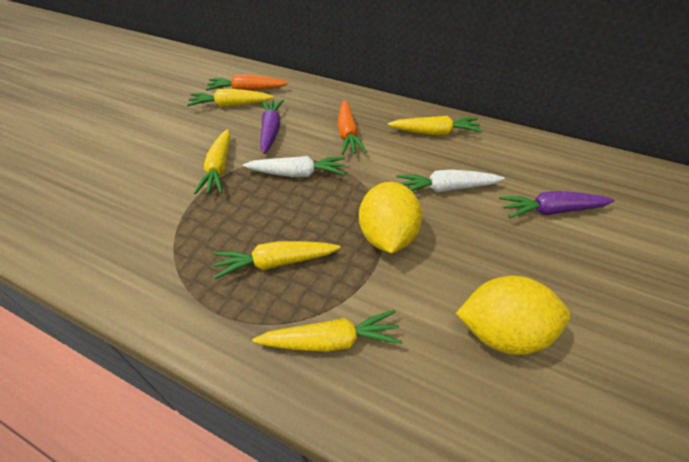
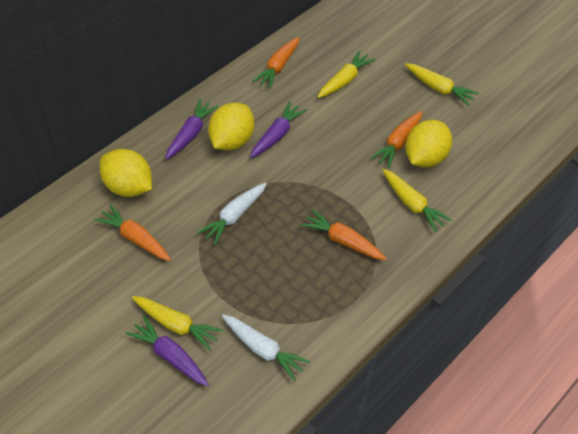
orange carrot: [206,74,288,91] [337,100,367,155] = 2 -> [94,204,171,261] [252,37,299,89] [300,209,387,260] [370,111,423,168] = 4
purple carrot: [260,99,284,154] [499,191,615,218] = 2 -> [125,316,209,386] [165,99,219,160] [250,101,307,158] = 3
yellow carrot: [187,89,274,107] [194,129,231,194] [214,241,340,279] [252,310,403,352] [388,116,483,135] = 5 -> [132,296,223,351] [318,50,375,98] [383,169,452,232] [405,63,479,106] = 4
yellow lemon: [359,182,422,253] [456,276,570,355] = 2 -> [100,149,152,197] [208,103,254,150] [405,120,452,167] = 3

